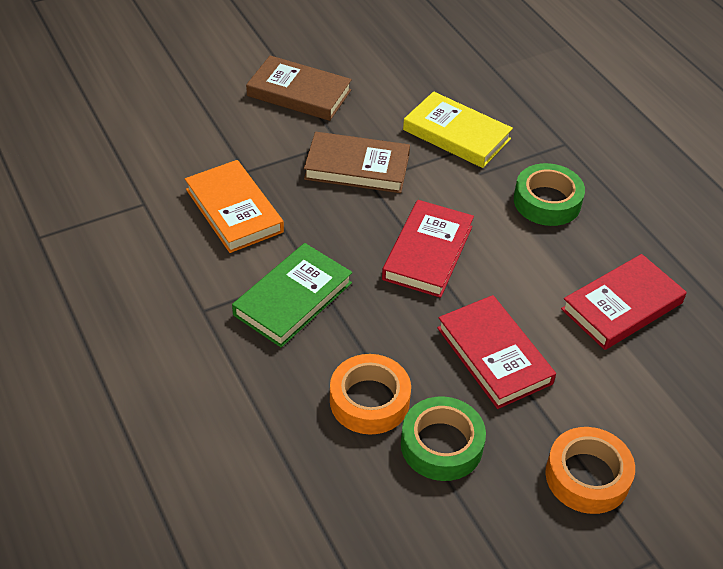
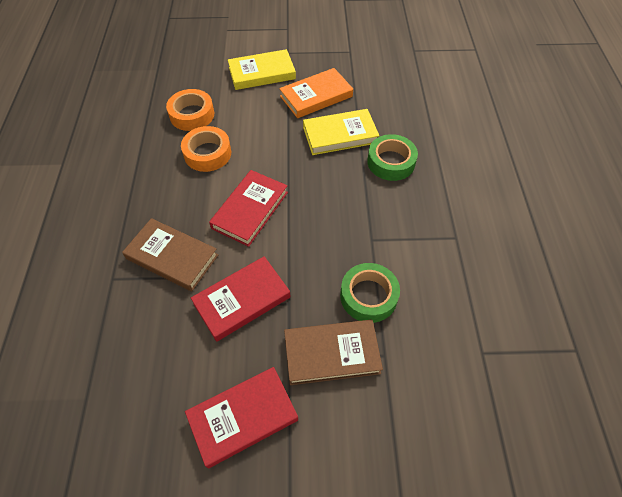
green book: [232,243,352,347] = 1 -> none = 0
yellow book: [403,91,513,168] = 1 -> [228,49,296,90] [303,109,379,155] = 2

